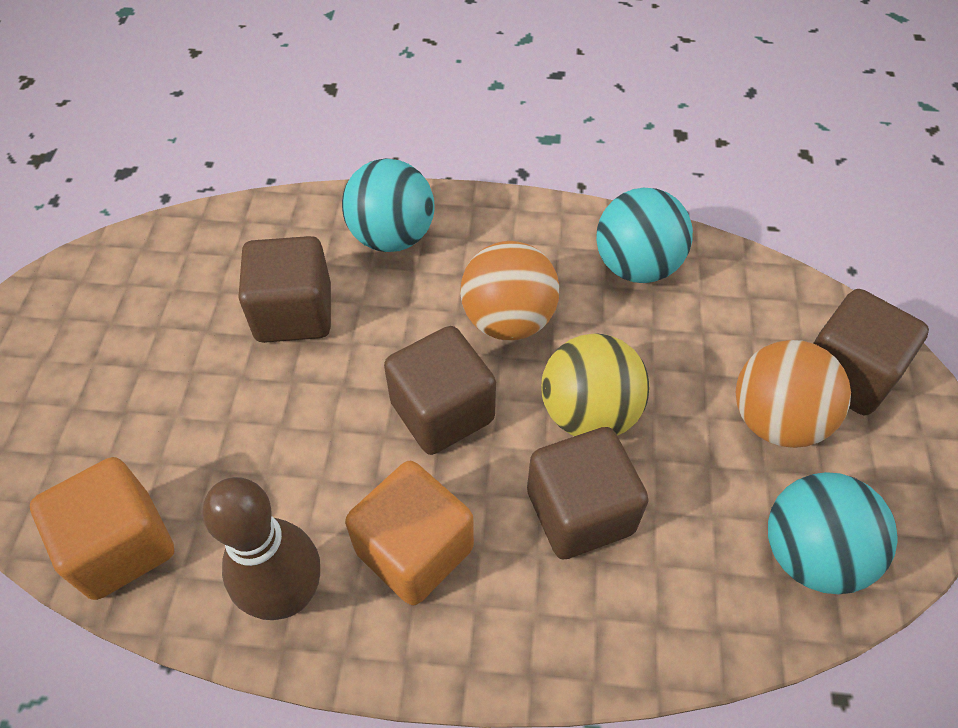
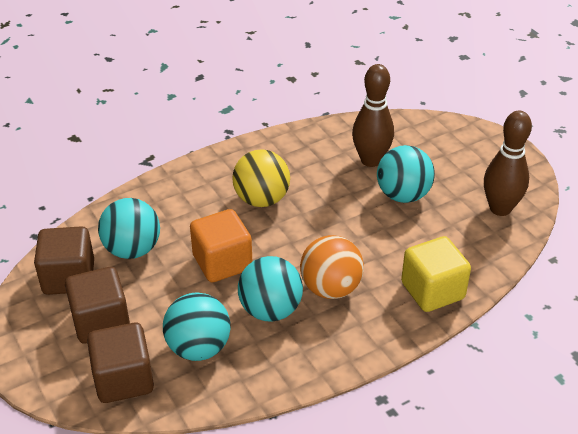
brown bowling pin: [202,477,320,620] = 1 -> [352,64,394,167] [484,111,532,216] = 2
brown cube: [238,236,331,343] [384,326,496,455] [527,427,649,560] [813,289,929,415] = 4 -> [34,226,94,295] [65,267,130,344] [87,322,154,403] = 3
orange ball: [460,241,559,340] [736,340,851,448] = 2 -> [300,235,364,299] = 1
orange cube: [30,457,174,600] [345,461,474,605] = 2 -> [190,209,252,282] = 1
turquoise ball: [342,158,434,252] [596,188,693,283] [768,472,898,594] = 3 -> [98,198,160,259] [163,293,231,361] [238,256,303,322] [377,145,435,203] = 4
yellow cube: none = 0 -> [401,236,471,312] = 1

